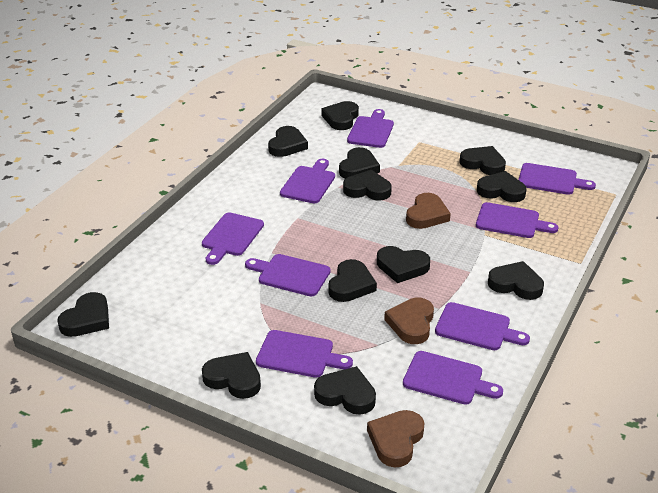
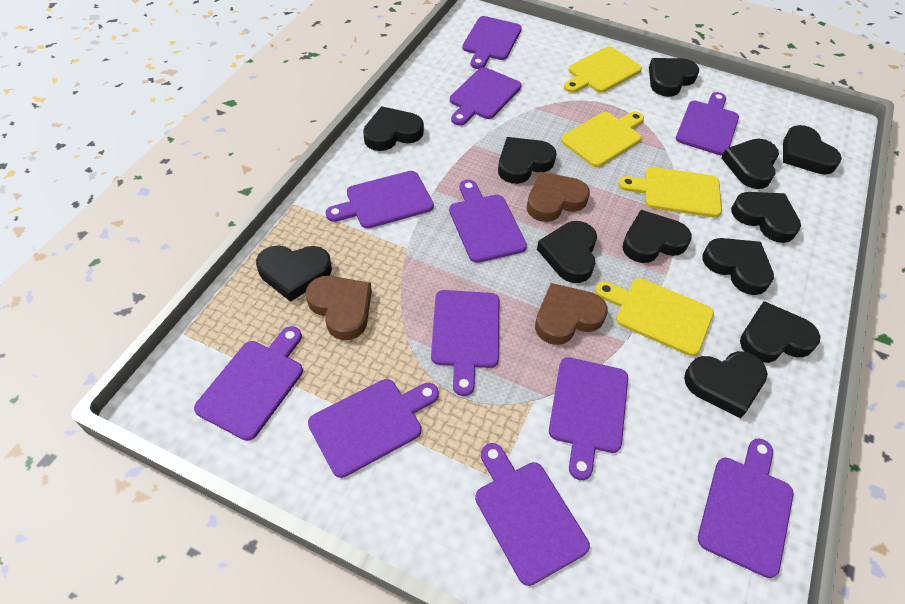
purple cutting board: [202,212,264,265] [245,254,331,297] [256,330,353,378] [280,159,335,204] [347,109,394,148] [403,351,503,405] [435,302,530,350] [476,202,558,238] [519,163,596,195] = 9 -> [194,326,303,441] [308,379,439,478] [326,171,434,229] [431,290,499,396] [449,180,527,263] [450,67,521,126] [462,16,522,69] [475,443,590,586] [549,357,628,480] [676,92,739,156] [698,438,793,578] = 11
yellow cutting board: none = 0 -> [561,111,644,167] [564,46,642,93] [595,278,714,356] [618,167,722,218] = 4

